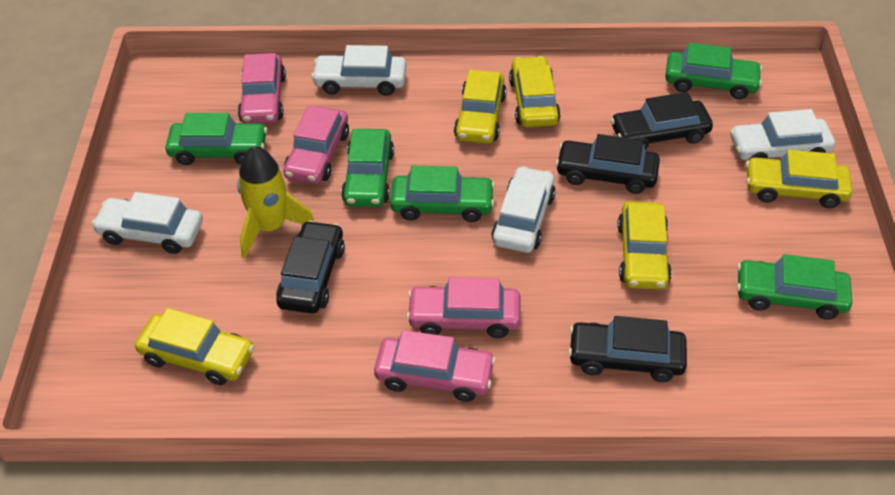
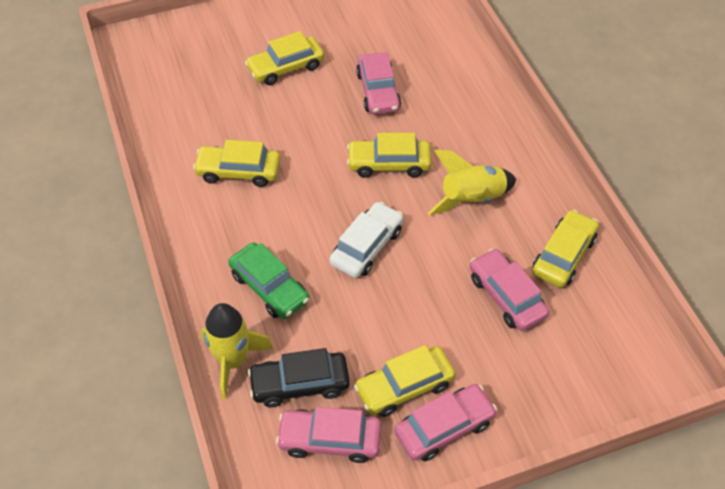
black car: [276,220,345,313] [556,134,660,194] [568,316,687,382] [611,92,713,150] = 4 -> [248,348,350,408] = 1
green car: [165,113,267,165] [341,129,394,207] [390,166,495,222] [665,43,762,99] [737,254,852,319] = 5 -> [228,243,309,319] = 1
white car: [92,192,203,254] [311,45,406,96] [491,166,556,253] [730,109,835,160] = 4 -> [329,202,403,278] = 1
yellow rocket: [237,146,315,258] = 1 -> [200,303,273,399] [428,149,516,215] = 2

